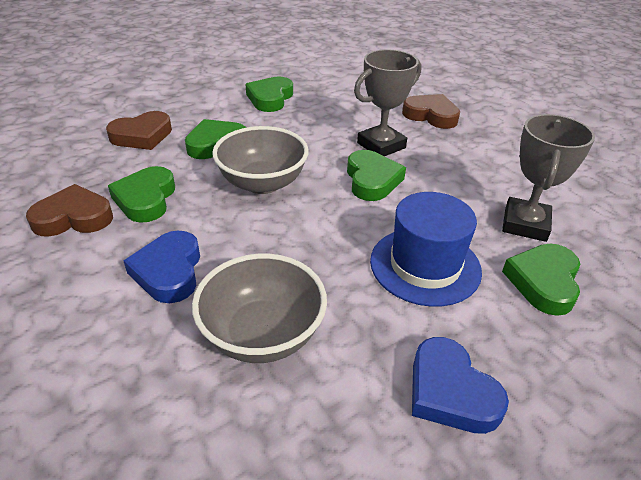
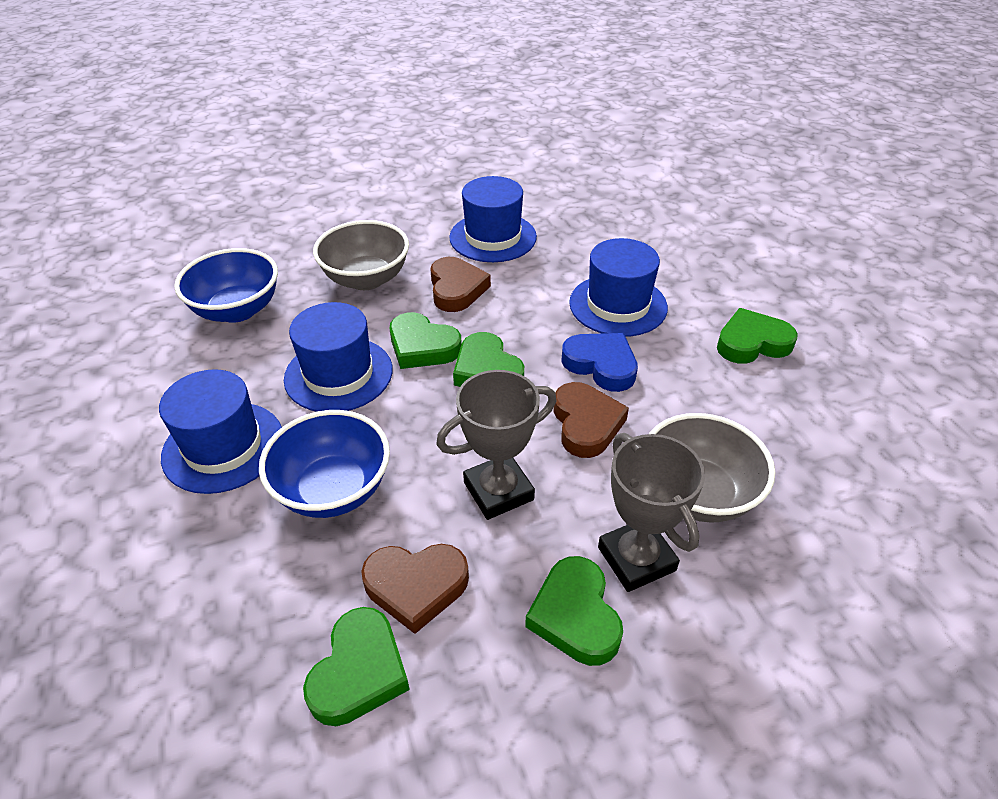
blue bowl: none = 0 -> [174,248,278,323] [259,410,390,518] = 2
blue hat: [370,192,482,307] = 1 -> [159,369,282,494] [284,302,393,412] [449,176,537,262] [569,238,668,337] = 4
blue heart: [124,230,200,303] [412,337,509,434] = 2 -> [561,333,638,392] = 1

